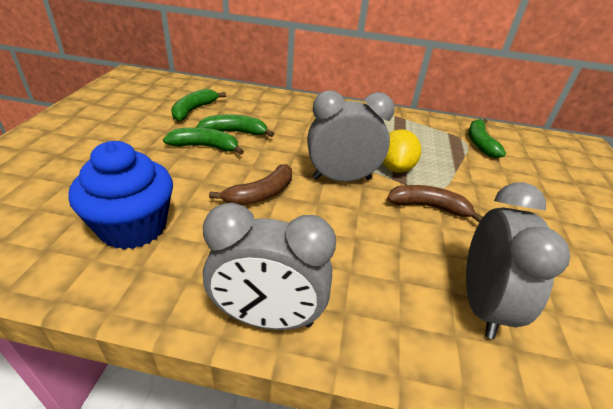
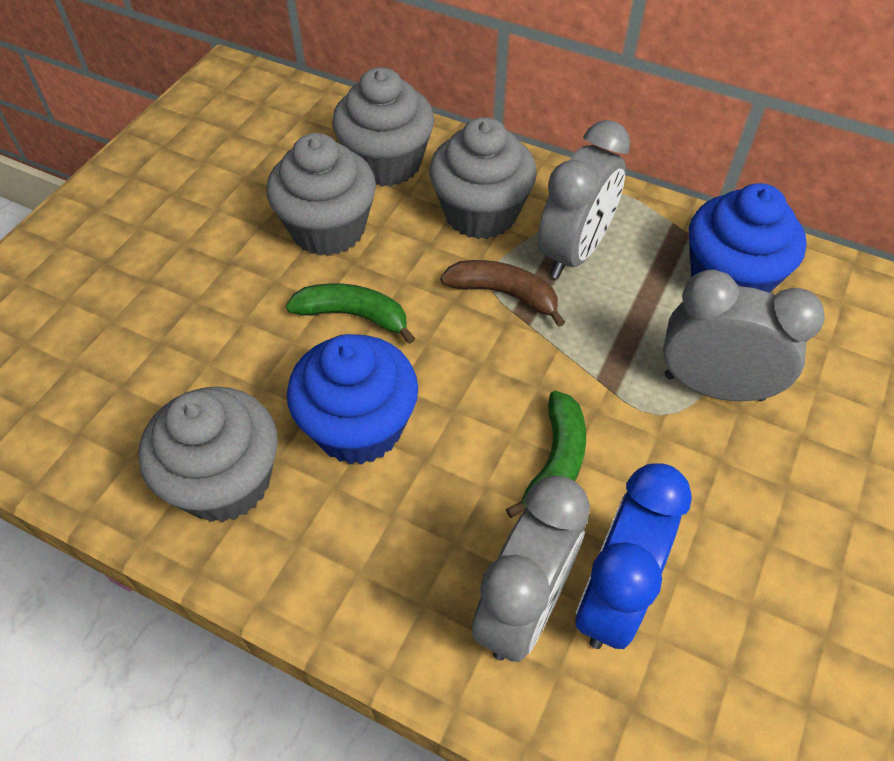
blue clock: none = 0 -> [575,463,692,649] = 1
blue cupcake: [68,141,173,250] = 1 -> [287,334,418,465] [689,183,807,293] = 2
brown banana: [209,164,292,205] [387,185,483,223] = 2 -> [440,260,565,327] = 1
green banana: [163,127,244,155] [171,89,226,121] [197,114,274,137] [468,119,506,158] = 4 -> [286,283,415,344] [506,391,586,518] = 2
grey cupcake: none = 0 -> [138,386,278,522] [266,133,376,256] [332,67,434,187] [429,117,537,239] = 4
yellow lemon: [383,129,421,173] = 1 -> none = 0

